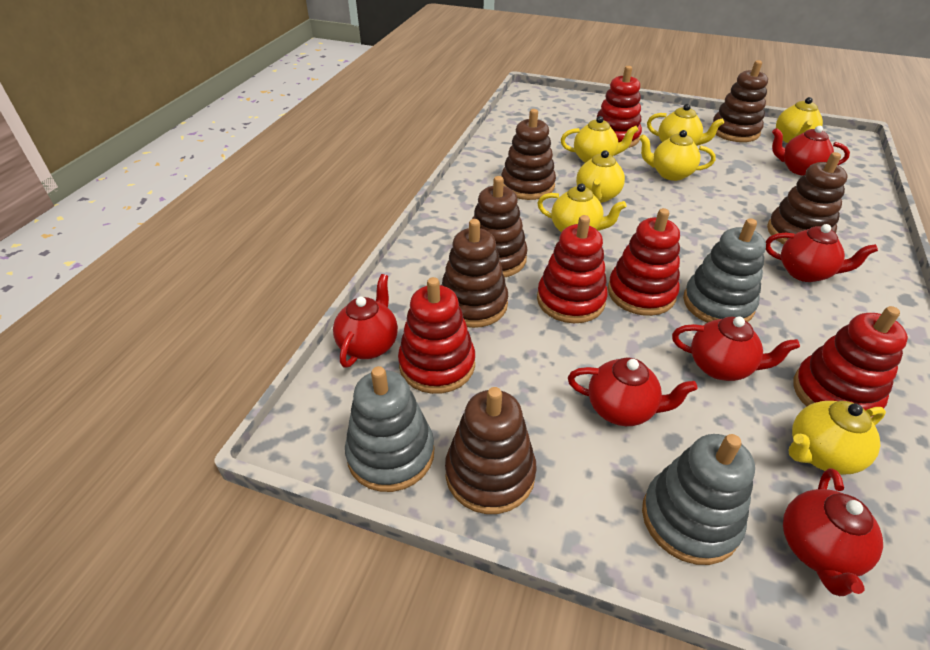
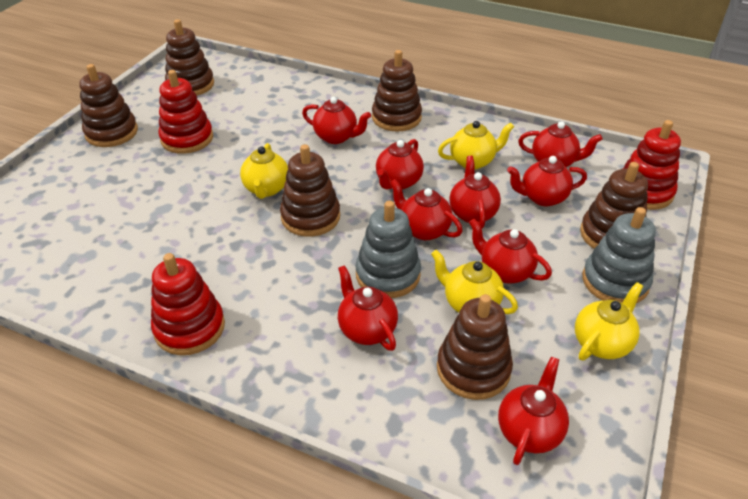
grey stacking toy: [345,366,434,492] [642,434,755,565] [683,218,766,323] = 3 -> [355,201,421,298] [582,207,656,303] = 2
red stacking toy: [398,277,475,394] [537,215,608,323] [597,66,642,148] [608,208,680,316] [793,306,908,418] = 5 -> [151,253,225,355] [158,70,213,154] [623,120,681,210] = 3
red teapot: [333,274,398,368] [568,357,697,426] [672,317,800,381] [766,224,878,282] [772,126,850,176] [783,468,883,596] = 6 -> [302,97,371,144] [338,265,398,351] [376,139,424,190] [390,179,462,240] [450,156,501,228] [469,219,552,283] [498,356,569,465] [507,156,587,206] [518,121,603,167] = 9
yellow teapot: [537,183,627,233] [561,116,638,163] [576,150,625,203] [639,130,716,181] [647,104,724,146] [776,97,823,143] [789,401,886,475] = 7 -> [240,143,288,199] [431,250,518,314] [438,121,514,169] [575,282,643,360] = 4

